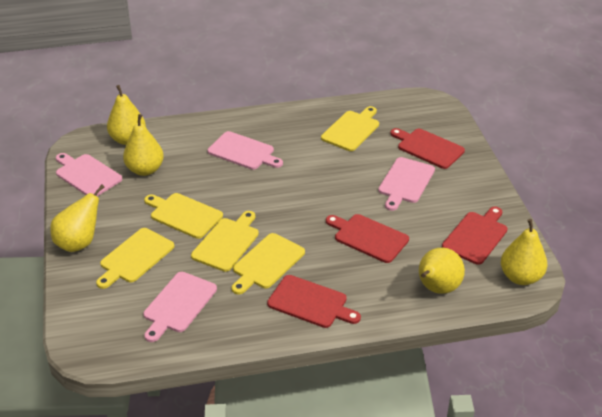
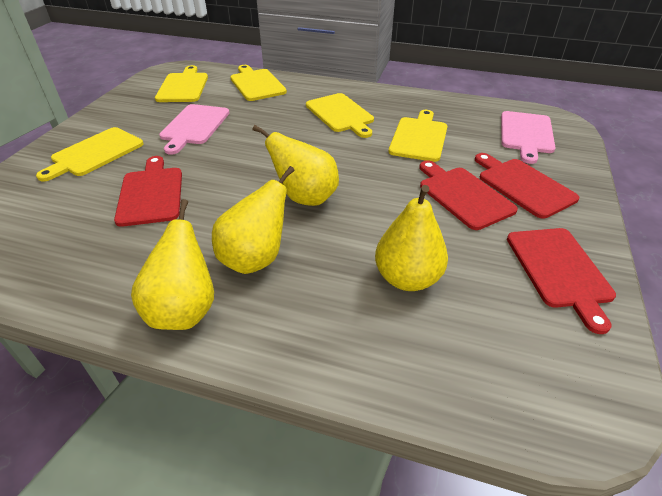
pink cutting board: [56,153,122,196] [143,272,217,342] [207,131,283,170] [378,157,435,211] = 4 -> [159,104,229,154] [501,111,556,164] = 2
yellow pear: [50,185,105,252] [107,85,146,145] [123,114,164,176] [419,248,465,294] [501,219,547,285] = 5 -> [131,199,214,330] [212,166,295,274] [252,125,339,206] [375,185,448,291] = 4

